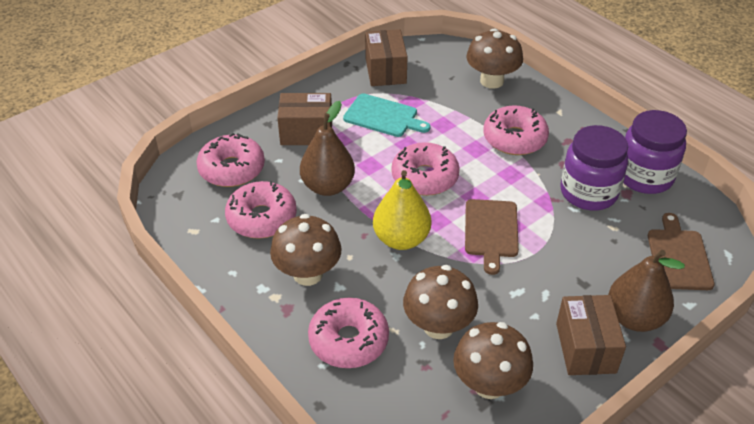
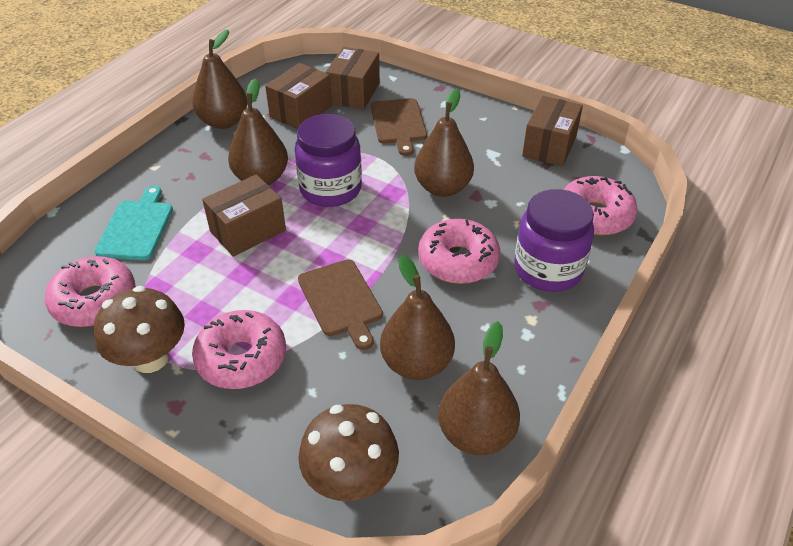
brown box: [277,93,332,145] [365,29,408,86] [556,295,626,375] = 3 -> [202,174,286,257] [265,63,332,129] [325,47,380,110] [522,96,583,167] = 4
brown mushroom: [270,214,342,286] [403,265,478,339] [453,322,533,399] [466,29,523,89] = 4 -> [94,286,185,373] [298,404,399,501] = 2
brown pear: [300,101,355,196] [608,250,685,332] = 2 -> [192,29,248,129] [228,78,288,185] [380,255,455,380] [414,88,474,197] [438,321,520,455] = 5
pink donut: [196,133,265,187] [225,181,297,239] [308,298,389,368] [391,142,460,196] [484,105,549,155] = 5 -> [45,256,136,327] [192,310,286,389] [418,219,500,284] [563,176,638,235] = 4
yellow pear: [373,170,431,250] = 1 -> none = 0

